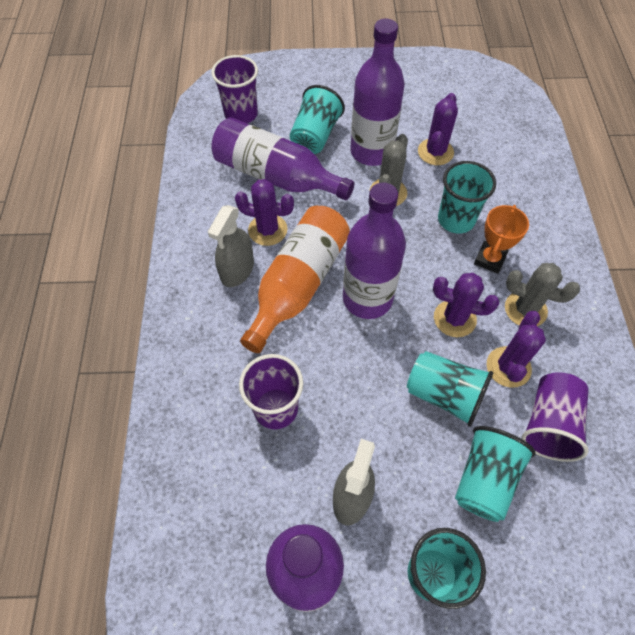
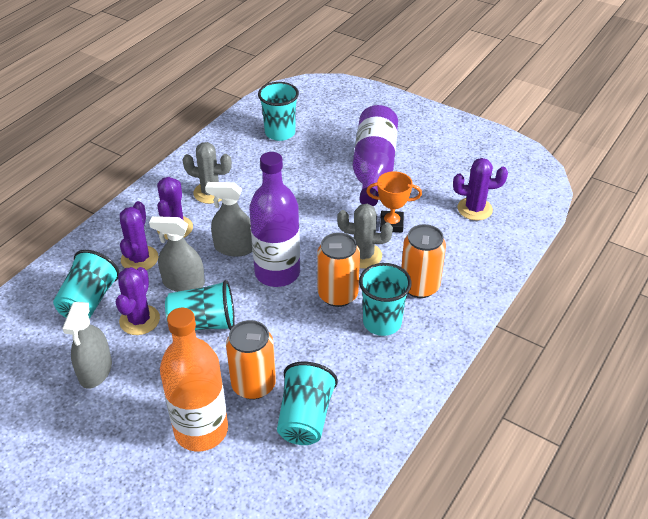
grey spray bottle: [208,205,254,287] [333,439,375,526] = 2 -> [62,302,112,389] [149,216,205,292] [205,182,252,257] = 3
orange can: none = 0 -> [226,320,276,399] [317,232,360,307] [401,224,446,298] = 3
purple bottle: [211,117,355,200] [266,524,344,612] [343,182,406,319] [350,19,405,166] = 4 -> [249,152,300,287] [353,105,398,206] = 2
purple cup: [211,55,258,123] [239,354,303,429] [521,372,589,462] = 3 -> none = 0

